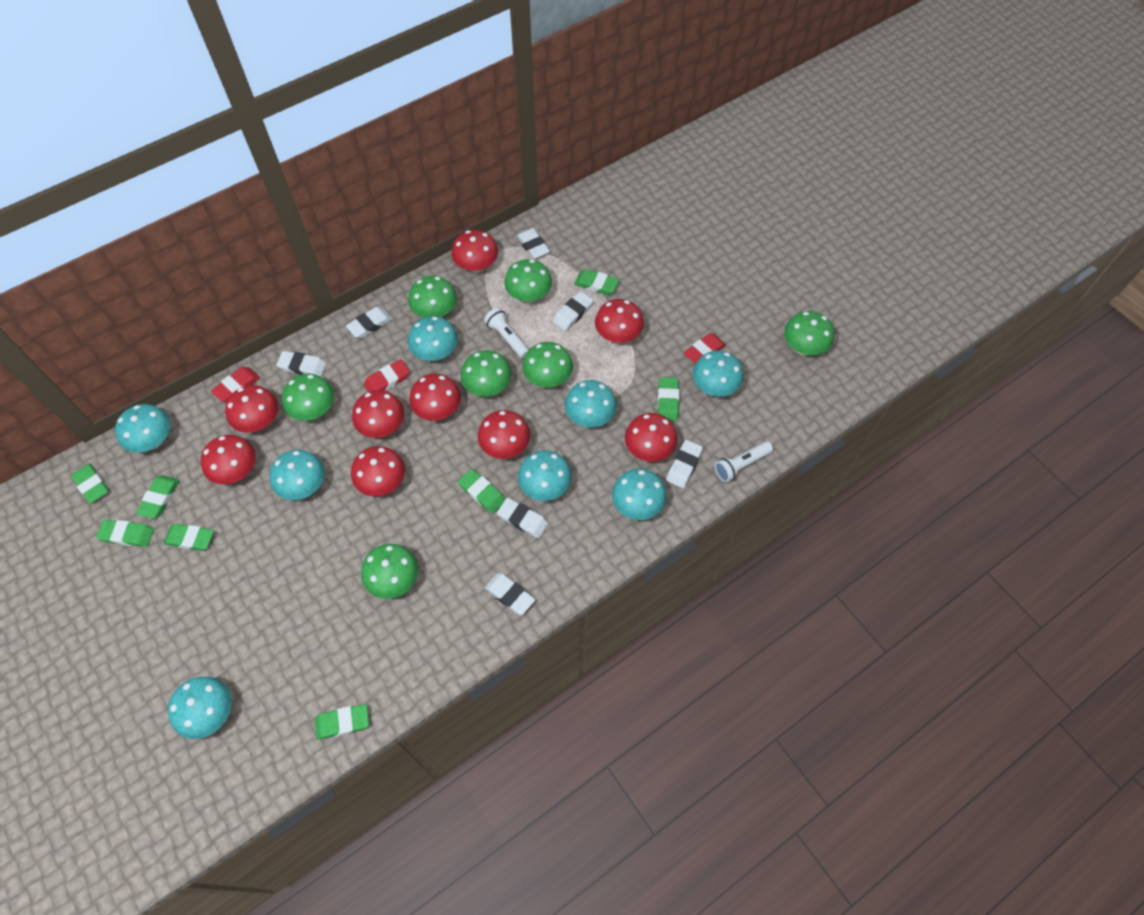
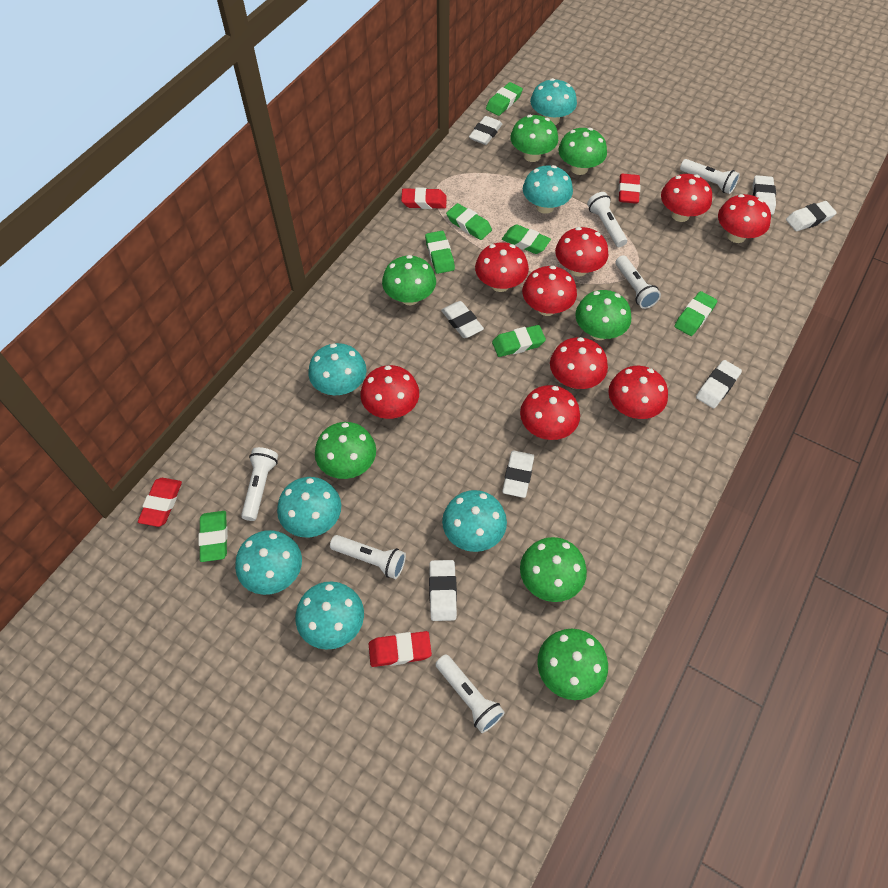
green eraser: [71,464,109,504] [96,520,154,547] [136,475,180,518] [164,524,214,551] [315,704,369,740] [458,469,505,514] [574,269,619,295] [658,377,679,421] = 8 -> [199,511,228,562] [425,231,455,274] [446,203,492,240] [486,82,523,116] [492,325,546,357] [502,224,551,254] [674,291,717,336] = 7
red eraser: [211,367,260,402] [364,359,410,392] [684,333,726,364] = 3 -> [138,478,182,527] [369,631,432,667] [401,188,447,209] [619,174,641,204] = 4
turquoise mushroom: [115,404,170,453] [168,677,232,739] [270,450,324,500] [408,316,458,361] [518,450,572,501] [565,380,617,428] [612,469,666,520] [693,351,744,397] = 8 -> [235,530,302,595] [277,477,341,537] [296,581,364,650] [308,343,366,395] [442,490,507,552] [523,165,573,214] [530,78,577,125] = 7
white flashlight: [484,308,529,358] [715,441,773,482] = 2 -> [241,447,278,521] [330,535,406,579] [435,654,505,733] [587,192,627,247] [616,255,661,309] [680,159,740,194] = 6

